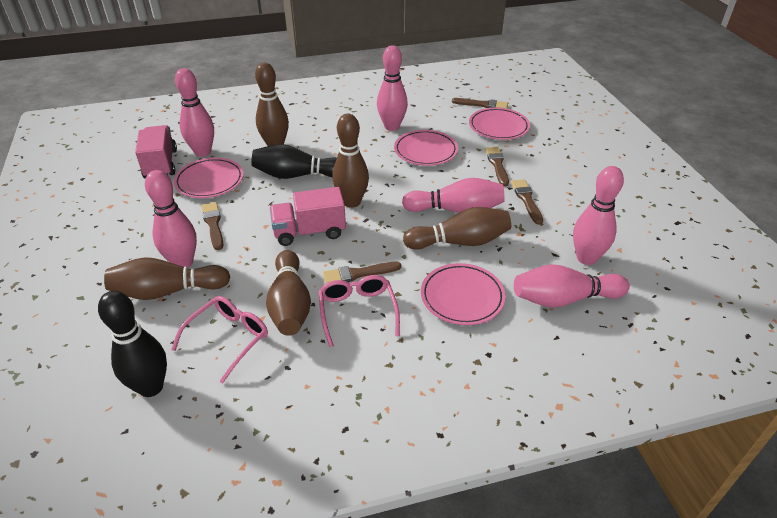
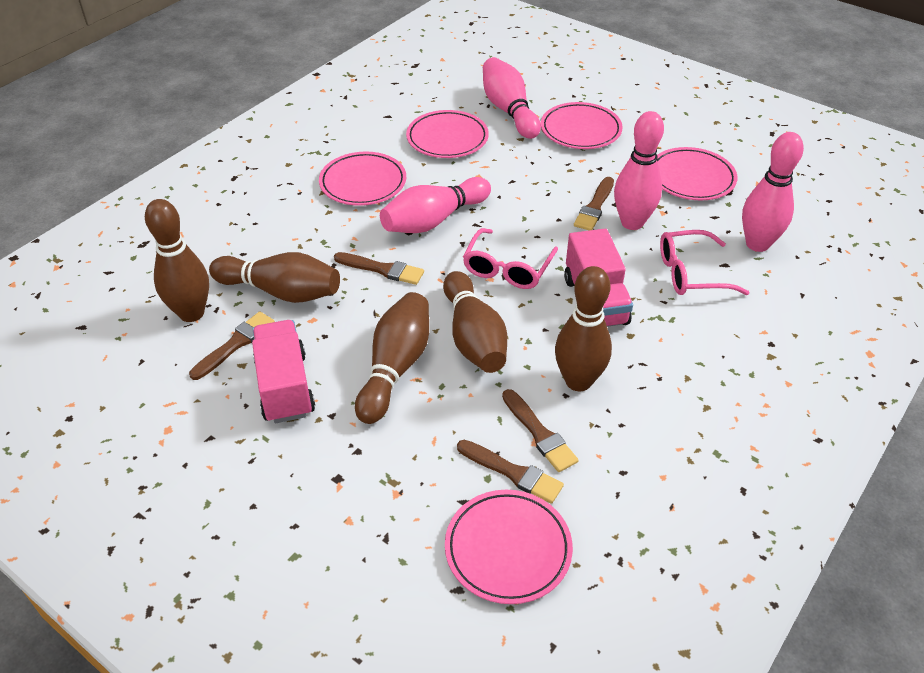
black bowling pin: [98,291,167,397] [251,144,337,179] = 2 -> none = 0
pink bowling pin: [145,170,197,268] [175,68,214,157] [377,45,408,131] [402,178,505,213] [514,264,630,308] [573,166,624,265] = 6 -> [380,177,491,233] [483,57,541,139] [614,111,664,230] [742,132,804,252] = 4
pink plate: [174,158,244,198] [394,130,458,166] [421,263,506,325] [469,107,530,140] = 4 -> [319,152,406,206] [406,110,489,158] [445,490,573,604] [541,102,623,149] [657,147,737,201] = 5

